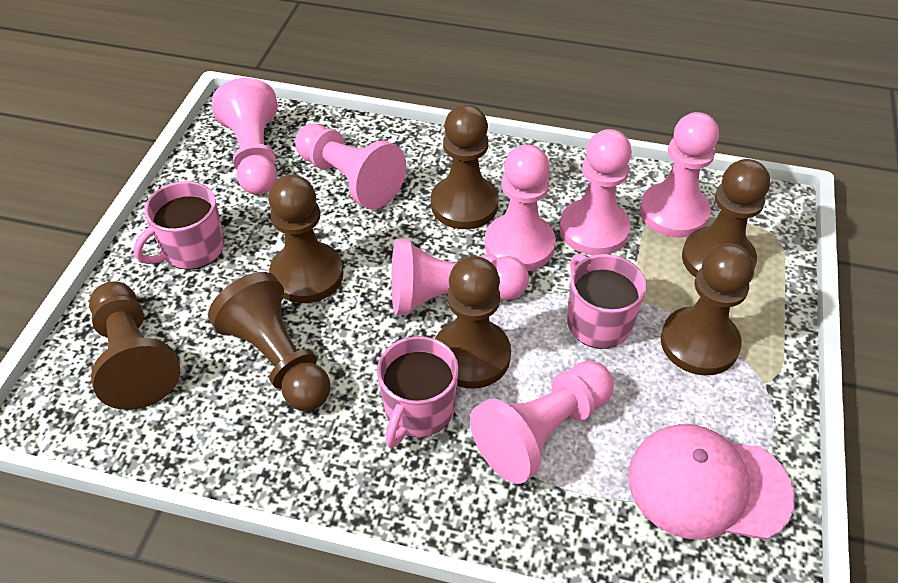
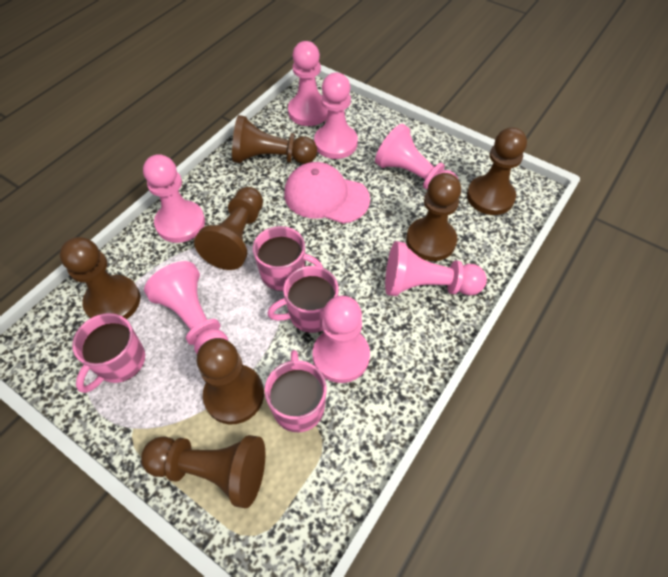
pink mug: [133,181,224,270] [377,336,459,448] [567,254,646,349] = 3 -> [72,313,145,393] [253,226,323,291] [265,350,327,432] [267,266,339,333] = 4

